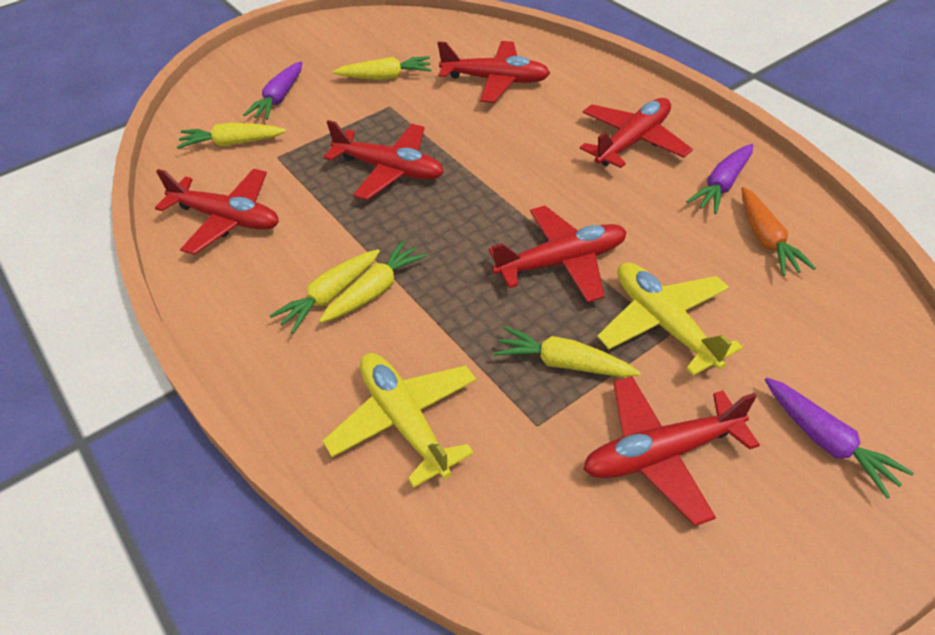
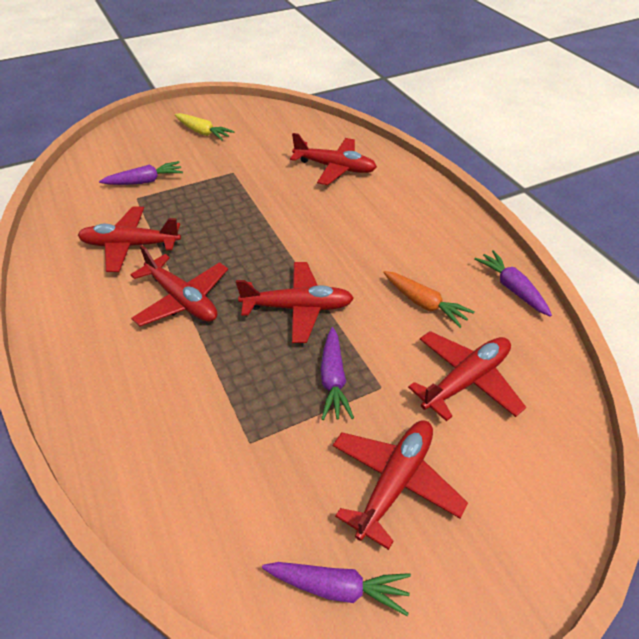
purple carrot: [243,62,303,120] [686,144,753,214] [765,378,914,498] = 3 -> [99,161,183,185] [262,562,411,616] [320,327,354,420] [474,250,552,317] = 4
yellow carrot: [177,123,286,149] [269,249,380,334] [319,240,428,323] [333,56,431,80] [494,326,640,377] = 5 -> [175,113,235,141] = 1
yellow plane: [322,353,477,488] [597,262,743,375] = 2 -> none = 0

